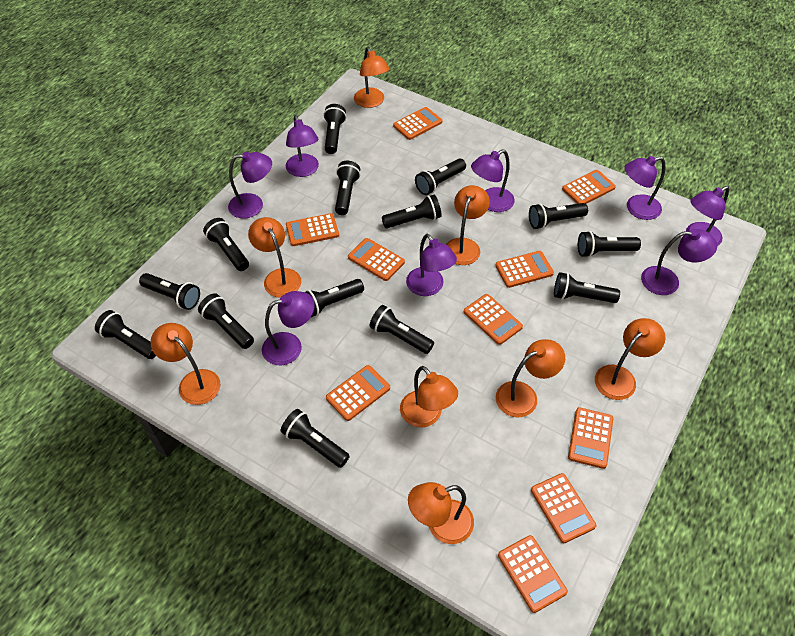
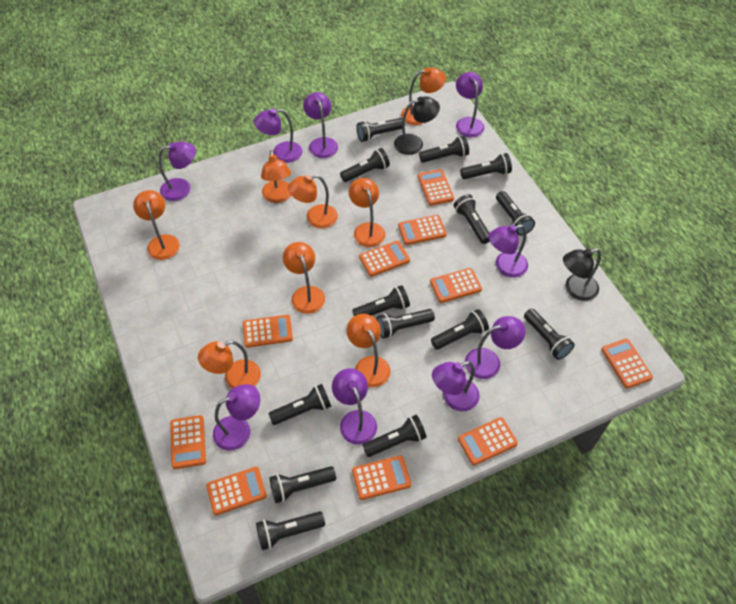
black lamp: none = 0 -> [394,96,440,155] [563,248,601,301] = 2
purple lamp: [228,151,272,219] [262,291,314,365] [286,115,319,177] [406,234,457,296] [471,149,515,212] [624,156,665,220] [641,229,717,295] [686,186,729,246] = 8 -> [159,141,196,201] [213,384,260,451] [253,108,302,163] [303,92,338,158] [332,368,377,445] [432,361,480,411] [456,72,484,137] [465,316,526,379] [488,224,528,277] = 9

